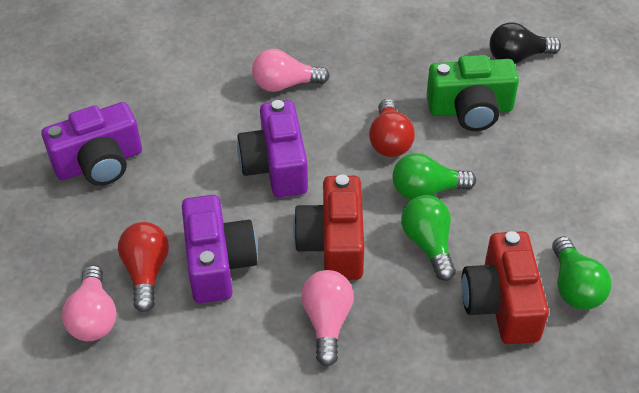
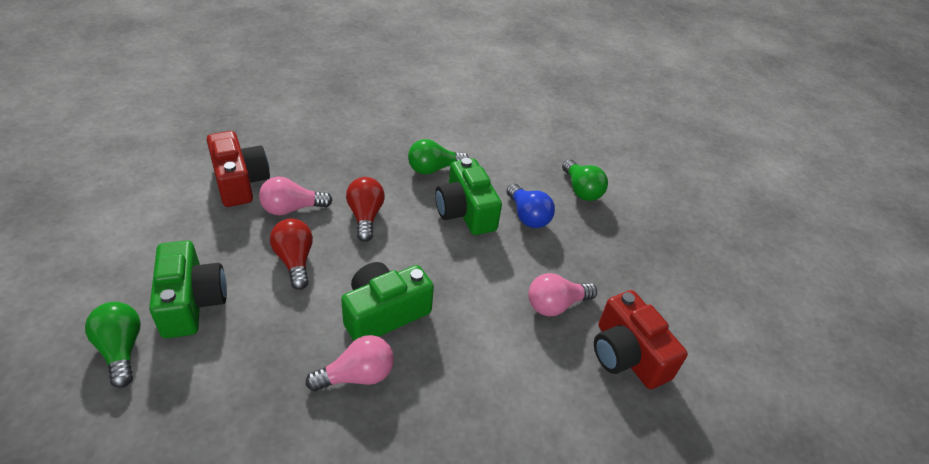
black light bulb: [489,22,561,64] = 1 -> none = 0
blue light bulb: none = 0 -> [507,184,555,228] = 1
green camera: [426,55,519,131] = 1 -> [149,240,227,338] [341,262,434,341] [435,158,502,235] = 3
purple camera: [42,102,142,186] [182,195,258,303] [237,100,308,197] = 3 -> none = 0

